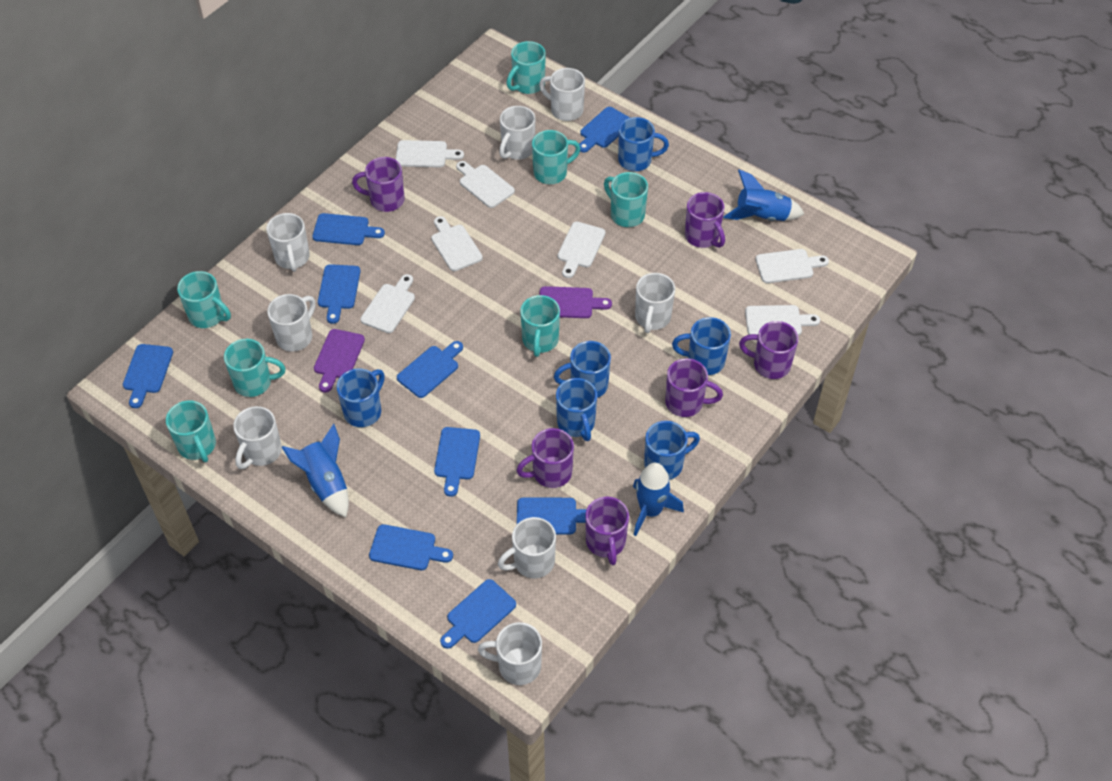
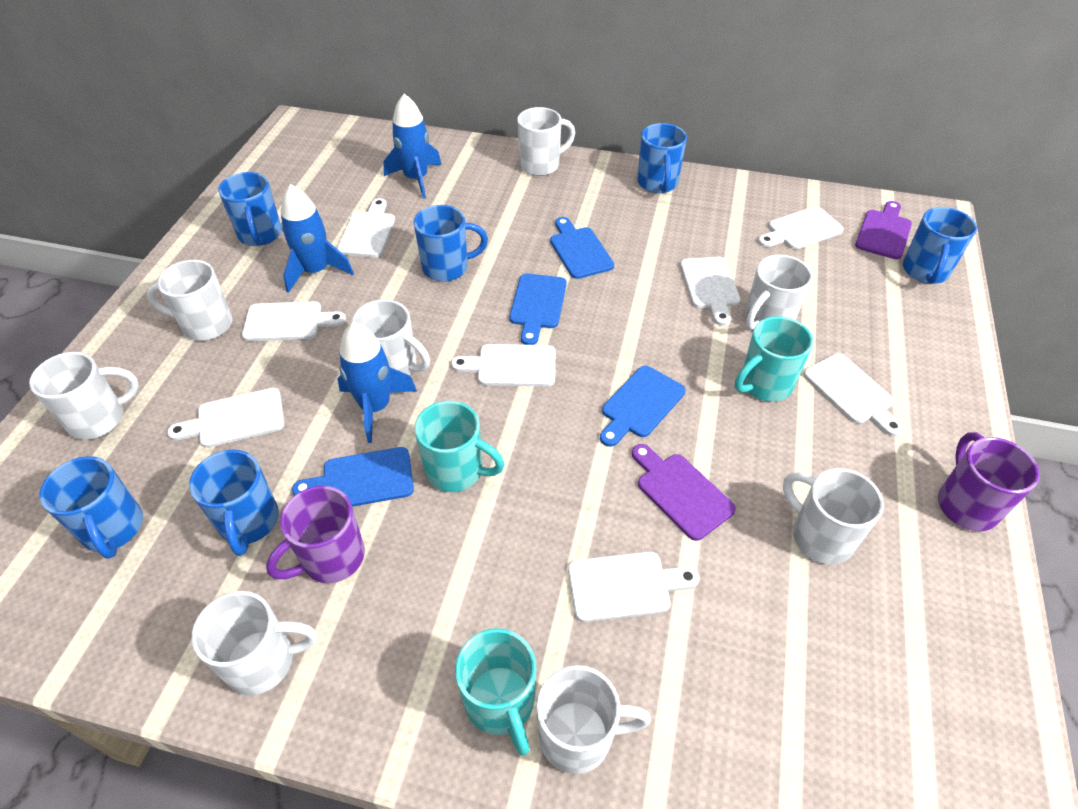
blue cutting board: [123,344,173,408] [312,213,385,245] [318,264,360,324] [369,524,453,570] [397,341,463,398] [434,427,480,497] [440,579,516,649] [517,497,587,534] [580,107,630,153] = 9 -> [292,447,414,507] [510,273,567,345] [550,217,614,279] [600,366,686,447] = 4
purple mug: [352,157,404,212] [517,428,574,488] [585,497,629,565] [665,358,723,417] [685,192,725,248] [739,321,798,379] = 6 -> [266,486,365,583] [938,432,1040,531] = 2
turquoise mug: [166,400,216,462] [177,271,231,328] [224,339,285,397] [506,41,546,94] [520,295,560,357] [532,130,581,184] [604,172,648,227] = 7 -> [414,401,505,492] [455,628,536,756] [735,316,813,402] = 3
white cutting board: [360,274,415,333] [396,140,464,168] [431,216,483,271] [456,161,515,208] [558,222,605,278] [745,305,820,336] [756,249,829,283] = 7 -> [167,388,285,448] [242,301,346,341] [337,198,395,258] [451,344,556,387] [568,552,700,622] [680,257,740,326] [758,206,844,249] [804,353,904,436] = 8

